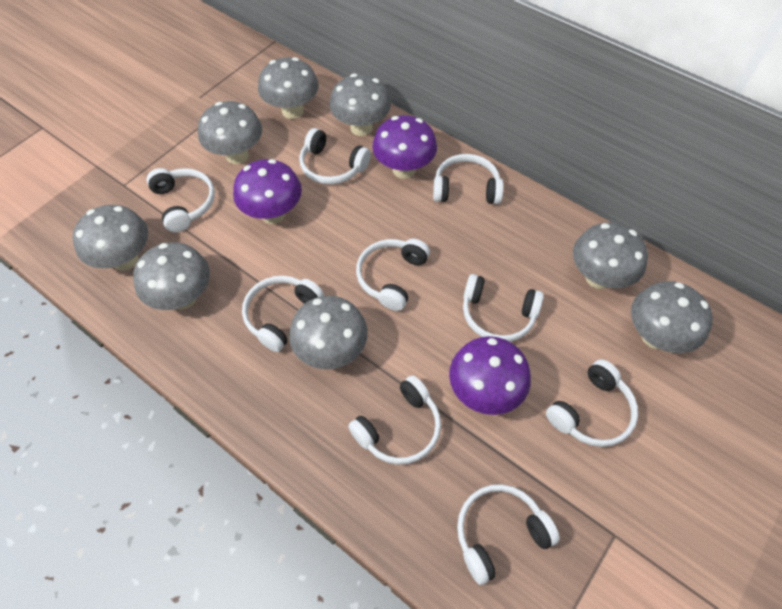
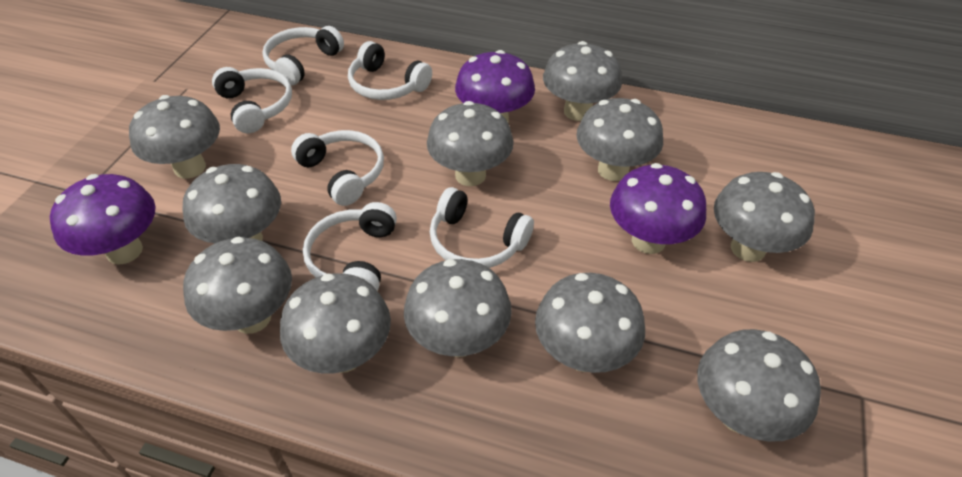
grey mushroom: [73,205,148,271] [133,242,210,310] [198,101,262,164] [258,57,319,119] [289,296,368,369] [329,74,391,136] [573,223,648,289] [631,281,713,353] = 8 -> [129,95,220,179] [182,164,281,243] [183,237,292,334] [280,273,391,373] [404,259,512,357] [427,101,514,186] [535,273,645,373] [543,41,622,121] [576,98,663,181] [697,329,821,442] [714,172,815,262] = 11
white headphones: [146,168,215,233] [242,276,324,352] [299,128,371,184] [348,375,441,465] [356,239,430,311] [433,154,503,204] [457,484,560,585] [463,274,544,342] [546,359,638,447] = 9 -> [212,67,292,133] [262,26,344,86] [291,130,384,206] [303,202,397,291] [348,41,432,100] [430,187,534,268] = 6

